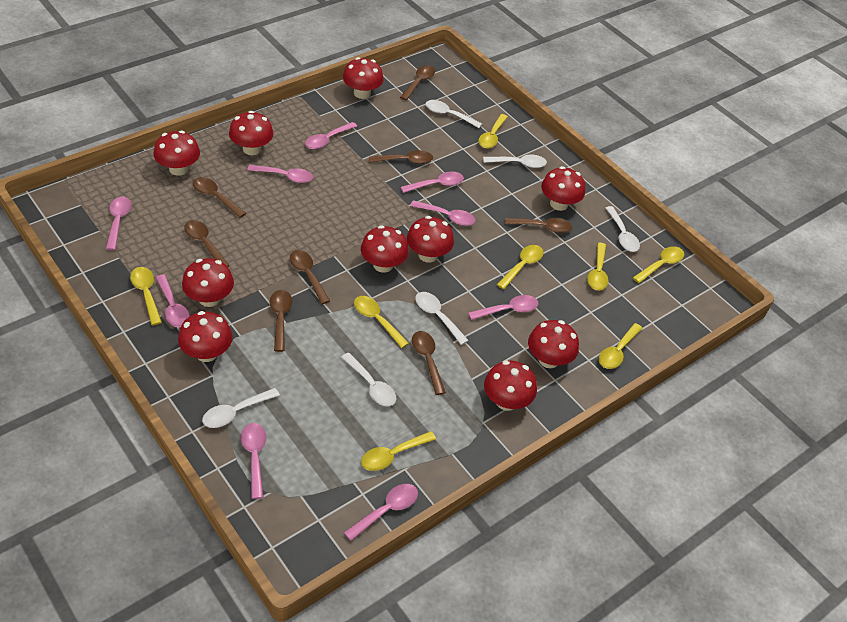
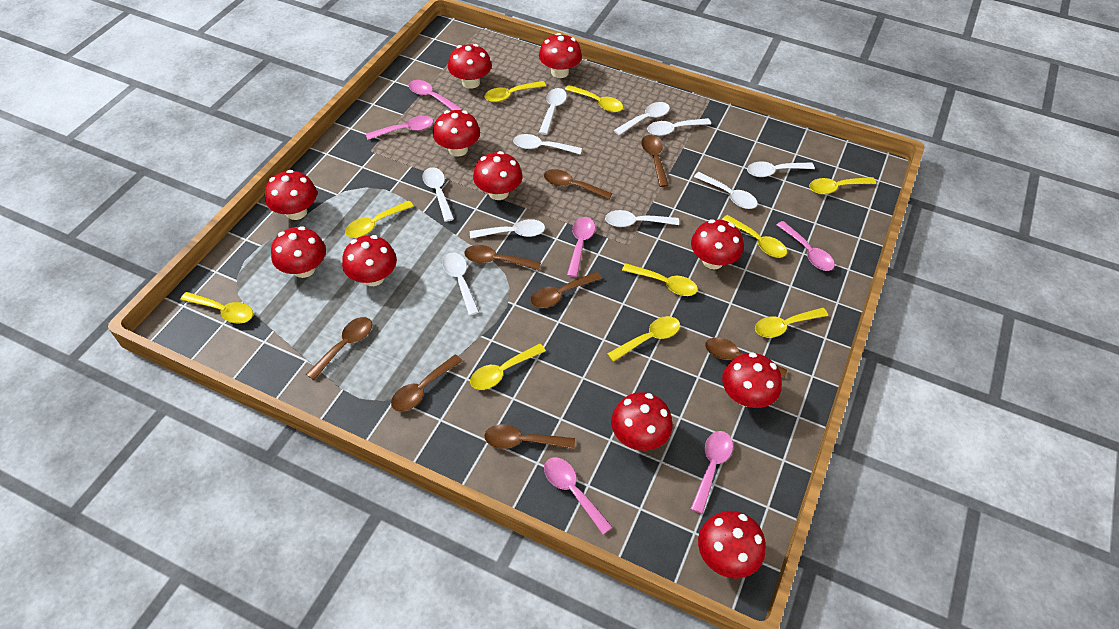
pink spoon: [106,196,132,250] [155,274,190,327] [241,423,267,499] [247,165,313,183] [305,122,357,149] [344,484,418,541] [401,172,464,193] [410,200,475,226] [468,295,539,320] = 9 -> [366,116,433,140] [408,80,463,110] [544,457,612,534] [567,217,595,277] [691,431,733,514] [777,221,835,271] = 6
red mushroom: [153,131,200,176] [178,311,233,362] [182,258,234,307] [229,111,274,155] [343,57,384,99] [361,225,409,273] [407,216,454,263] [484,361,537,411] [528,320,579,368] [541,166,585,211] = 10 -> [265,170,317,220] [271,226,326,278] [342,235,397,286] [433,110,480,157] [448,44,492,89] [473,151,522,200] [539,33,582,78] [611,392,672,451] [691,219,743,269] [698,511,766,579] [722,352,782,408] = 11
white spoon: [202,388,280,428] [341,353,396,406] [415,292,469,345] [426,100,482,128] [483,155,547,168] [606,206,640,252] = 6 -> [422,167,454,222] [442,252,479,315] [470,219,545,239] [513,134,582,155] [539,88,567,135] [605,210,679,227] [614,102,670,135] [647,118,711,136] [694,172,758,209] [747,161,815,177] = 10
yellow spoon: [130,267,162,325] [354,296,409,348] [361,431,436,471] [478,114,508,149] [497,245,544,289] [587,243,608,290] [599,323,642,369] [633,246,684,283] = 8 -> [180,292,253,323] [345,201,414,238] [470,344,546,390] [484,81,546,102] [565,85,623,112] [607,316,680,362] [622,263,698,296] [722,215,787,258] [755,308,828,338] [809,177,876,194] = 10

